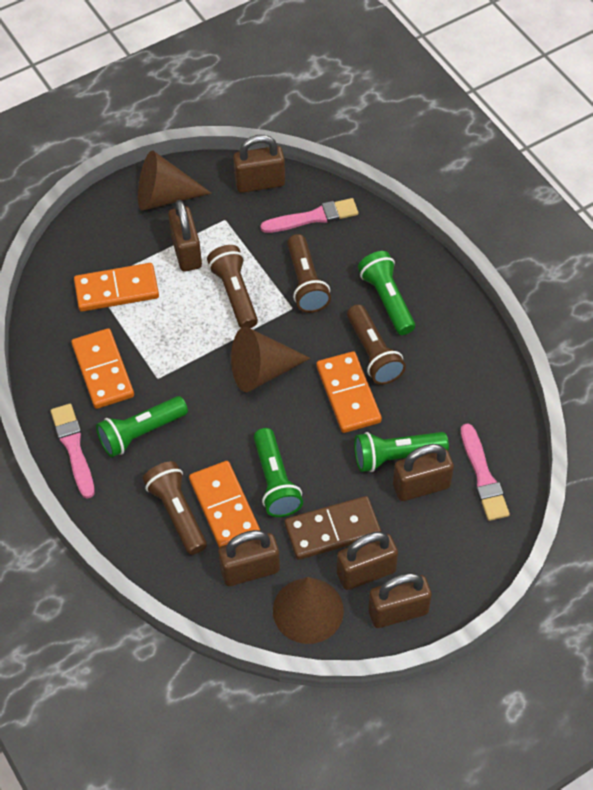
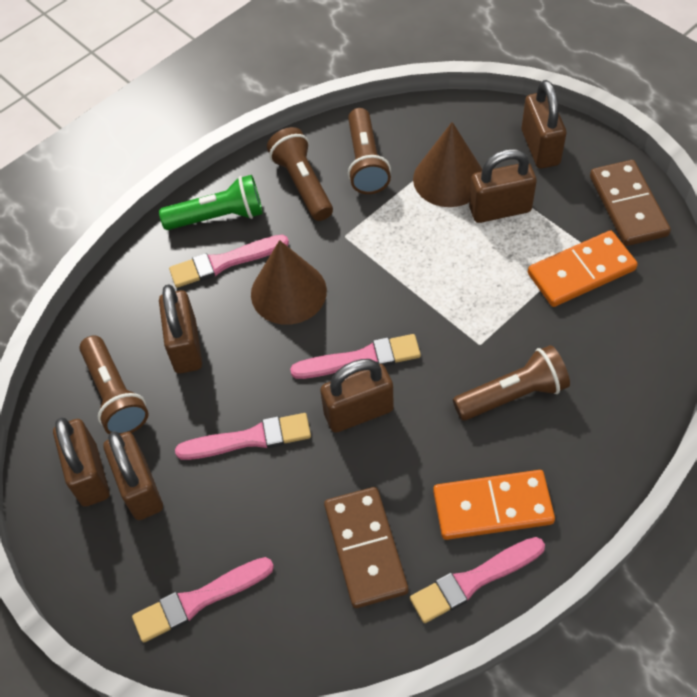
brown cone: [138,150,212,211] [231,327,311,392] [273,577,344,644] = 3 -> [251,240,327,325] [413,122,482,207] = 2
brown domino: [285,496,381,560] = 1 -> [324,487,408,608] [590,160,671,246] = 2
green flashlight: [96,396,188,457] [254,428,303,517] [354,432,449,472] [358,251,415,335] = 4 -> [159,175,263,230] = 1
orange domino: [71,328,134,409] [74,263,159,312] [189,461,260,548] [316,351,382,433] = 4 -> [433,470,555,540] [528,230,638,307] = 2
pink brush: [51,404,95,499] [260,198,358,233] [461,423,510,521] = 3 -> [132,557,274,642] [169,235,289,288] [175,413,311,460] [290,334,421,379] [410,537,545,623] = 5

